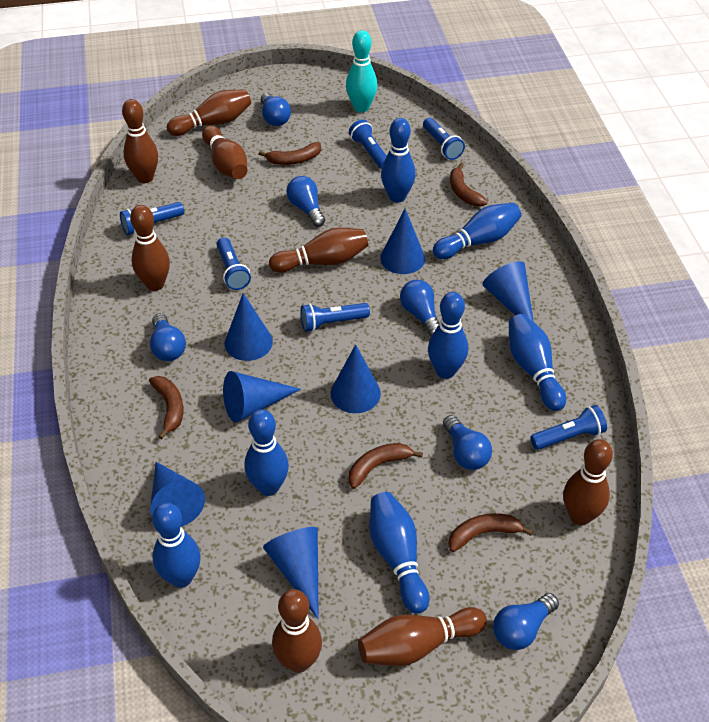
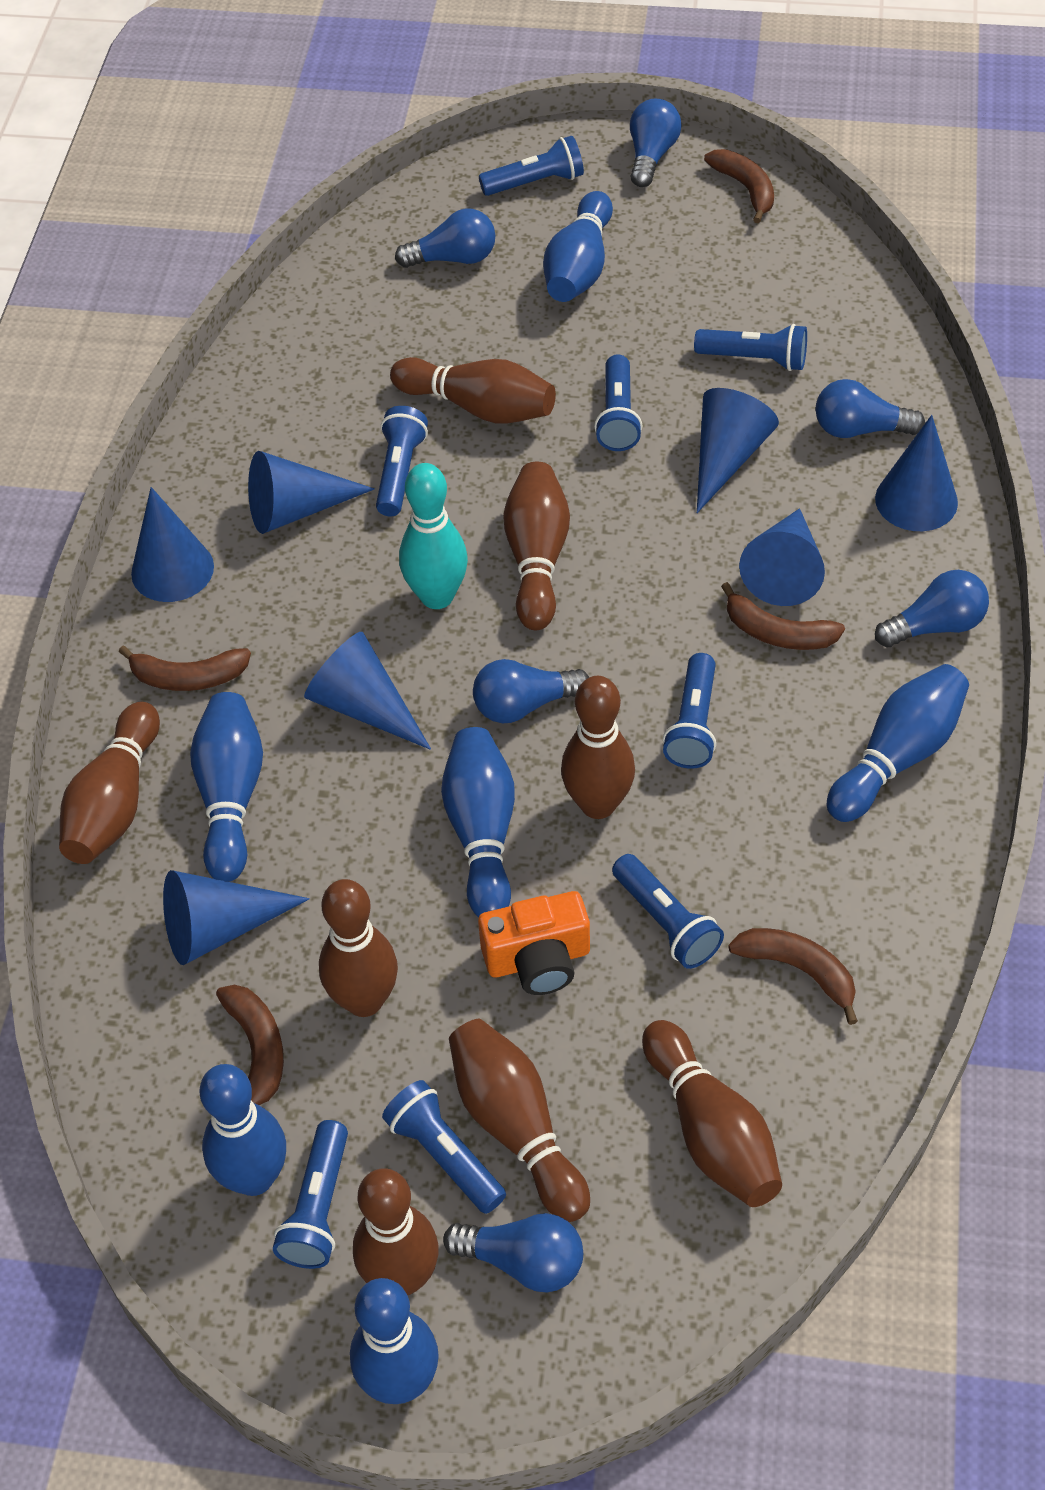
blue bowling pin: [152,502,201,588] [244,409,289,496] [369,492,429,614] [381,118,416,203] [428,292,468,379] [433,203,521,259] [509,314,566,411] = 7 -> [190,692,263,882] [200,1064,286,1196] [350,1278,439,1404] [441,727,515,918] [543,191,613,302] [827,664,969,822] = 6
blue flashlight: [120,202,184,235] [217,237,251,290] [300,303,370,332] [349,119,387,169] [423,118,465,160] [530,405,607,450] = 6 -> [273,1120,348,1269] [376,406,428,516] [382,1080,506,1214] [479,136,584,196] [594,354,642,451] [612,854,724,969] [663,653,716,769] [694,324,807,371] = 8
orange camera: none = 0 -> [478,891,590,995] = 1

